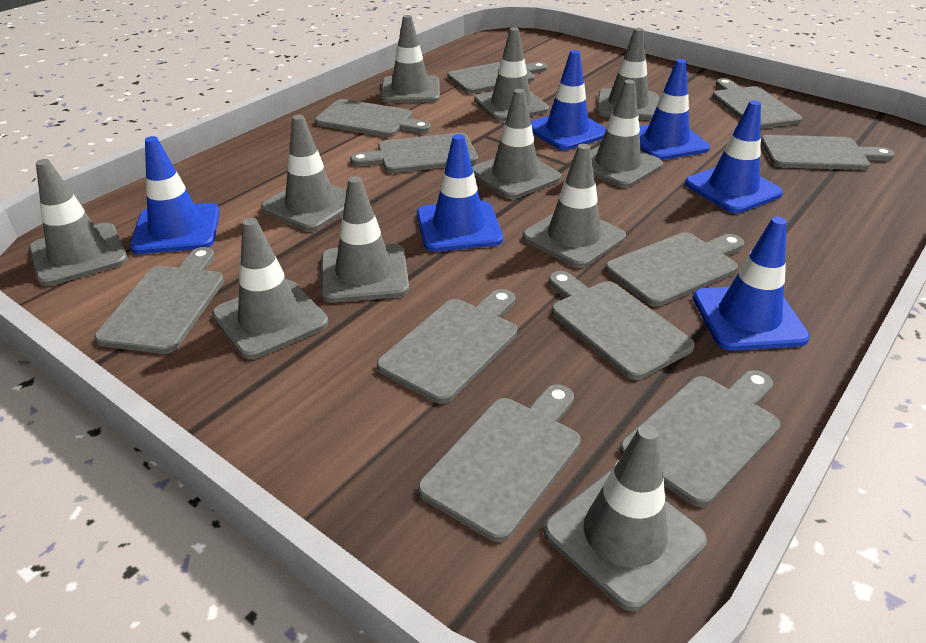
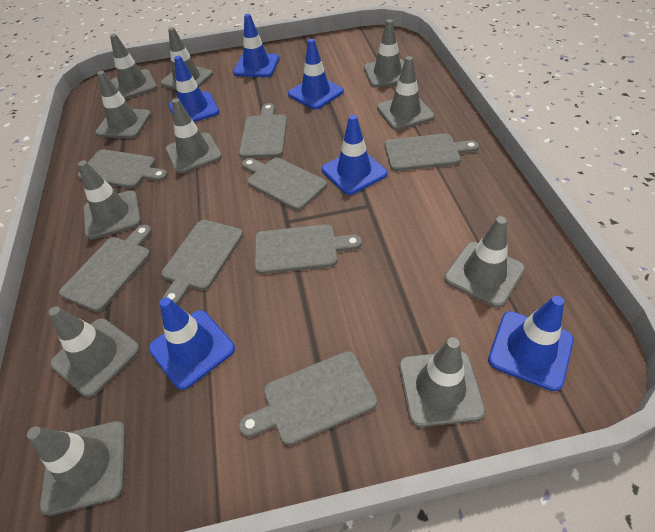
grey cutting board: [94,247,224,354] [315,99,431,137] [350,133,478,173] [377,289,517,404] [418,384,581,542] [447,62,547,94] [548,271,695,380] [605,232,744,306] [620,370,780,507] [712,78,802,129] [761,135,895,170] = 11 -> [59,225,152,312] [78,149,168,188] [161,220,243,305] [239,103,287,158] [239,351,377,445] [242,158,327,210] [255,224,362,274] [385,133,479,171] = 8

